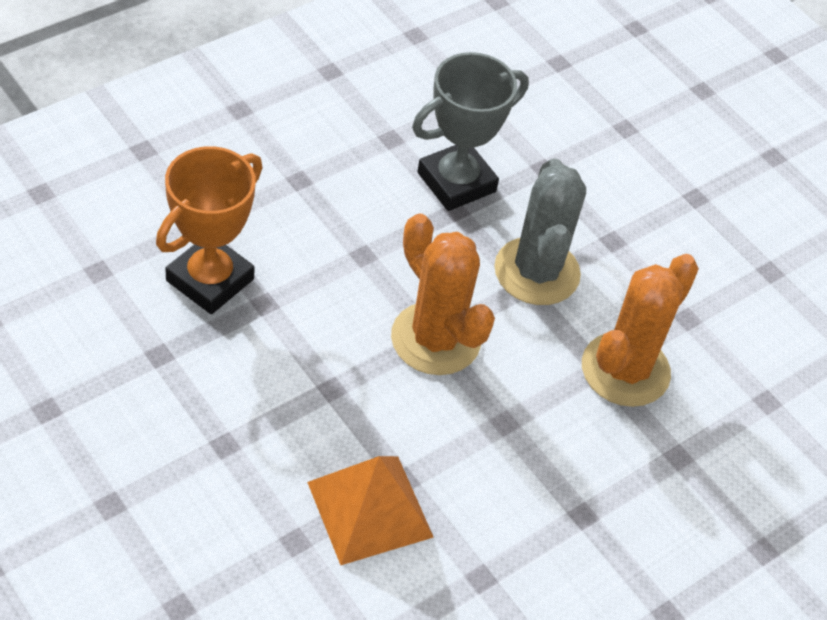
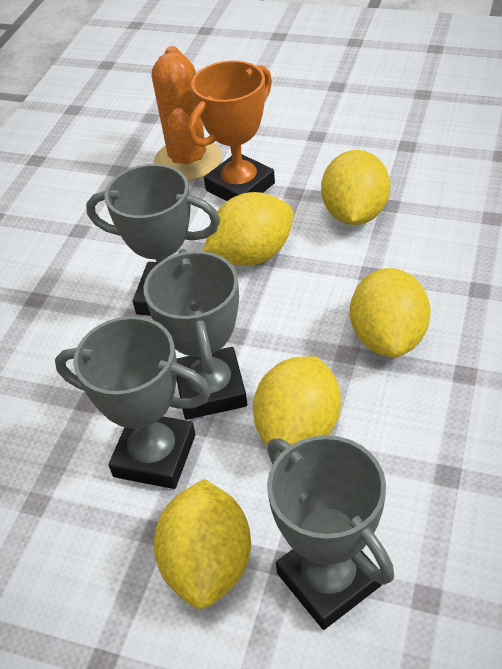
grey cactus: [494,159,586,305] = 1 -> none = 0
grey trophy: [412,52,529,211] = 1 -> [55,316,211,489] [86,164,220,316] [144,249,247,420] [267,435,394,630] = 4
orange cactus: [391,214,495,375] [582,254,699,407] = 2 -> [152,46,222,181] = 1
orange pyramid: [307,456,434,565] = 1 -> none = 0
yellow lemon: none = 0 -> [154,479,251,609] [204,192,293,266] [253,356,341,454] [321,150,390,225] [350,268,431,358] = 5

